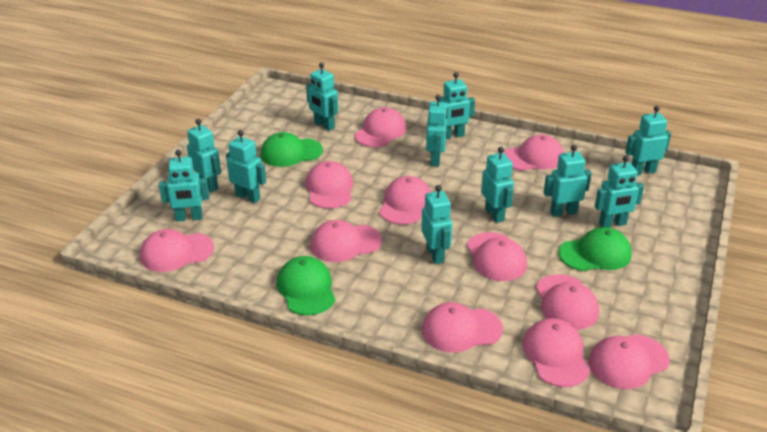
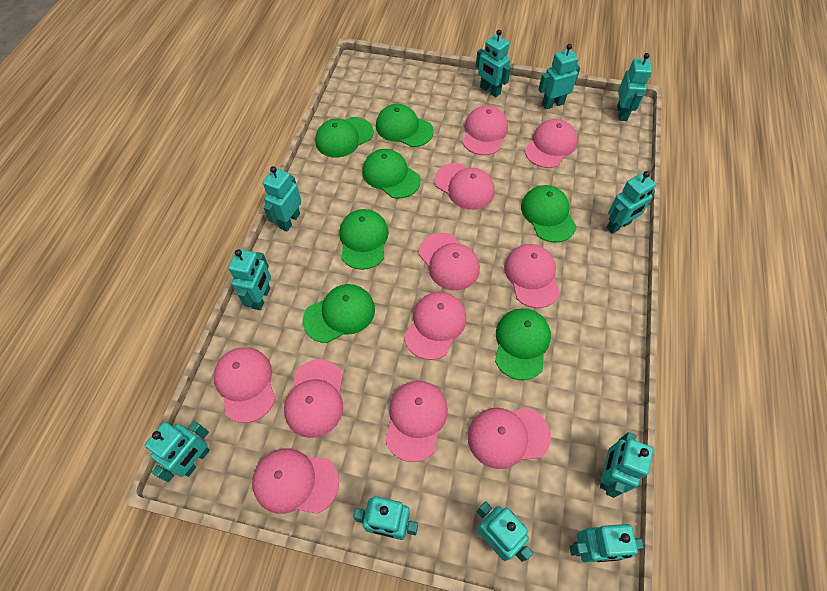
green cap: [260,132,323,167] [277,256,335,315] [559,227,632,271] = 3 -> [303,284,375,343] [315,117,374,158] [339,209,389,270] [362,149,421,199] [376,104,434,147] [495,308,551,380] [521,185,577,243] = 7

